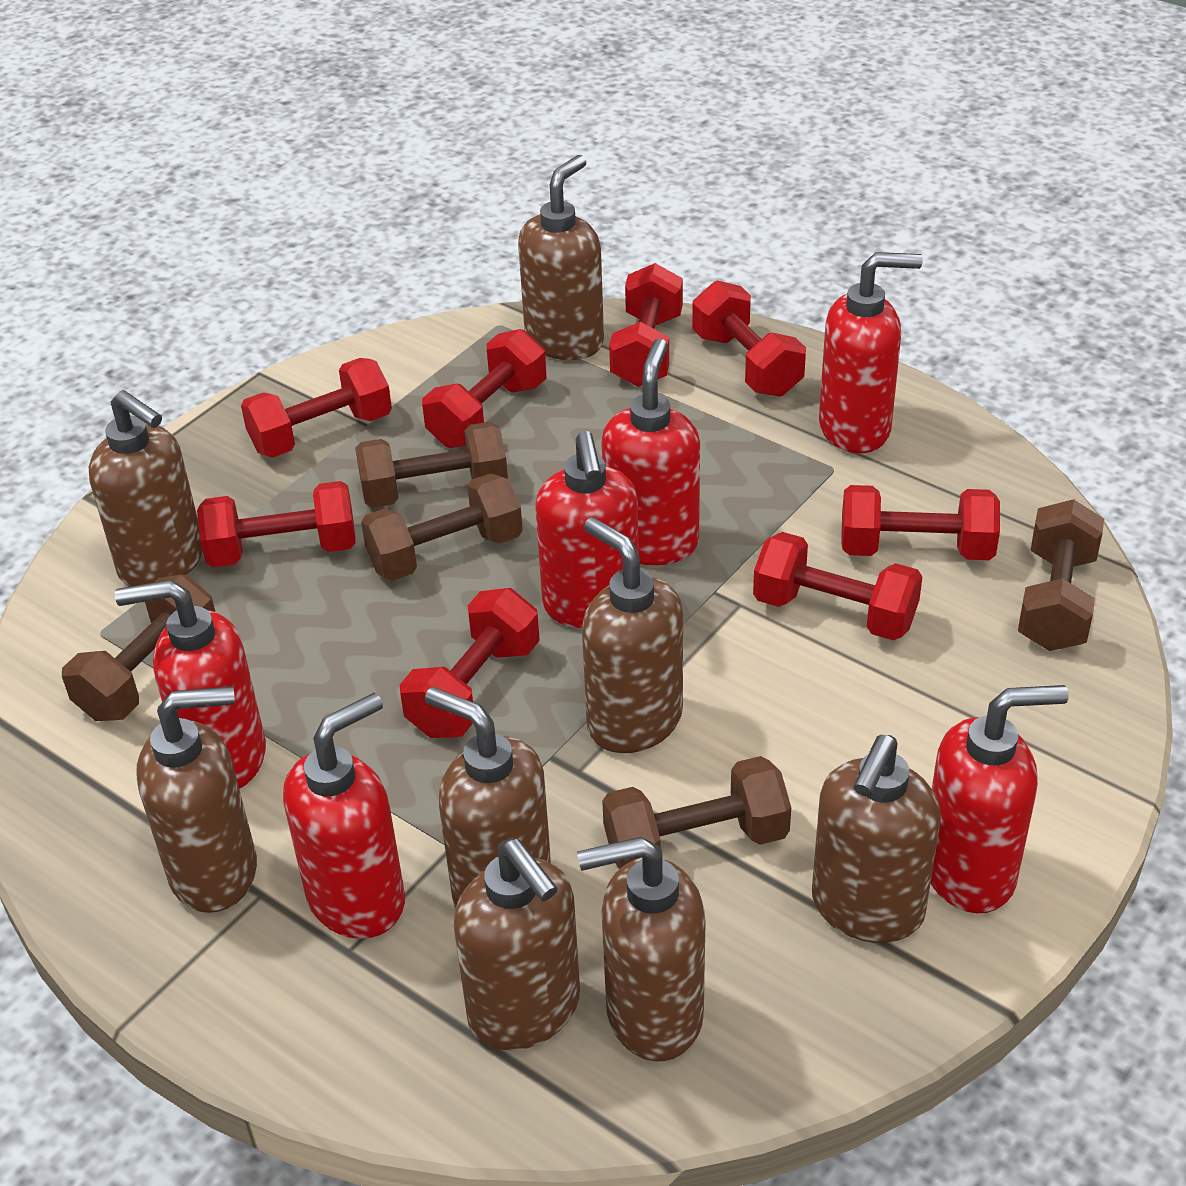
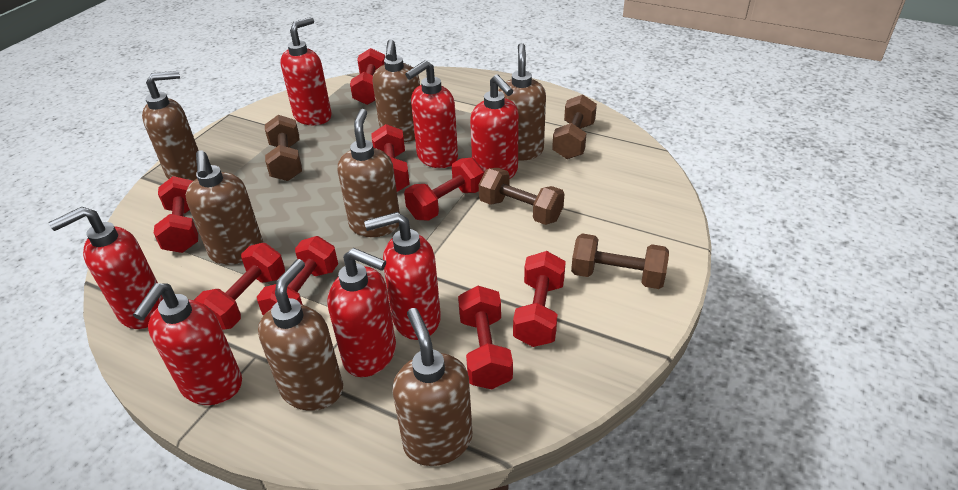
brown dumbbell: [62,575,215,721] [355,421,508,508] [361,473,523,581] [602,756,791,869] [1018,499,1104,651] = 5 -> [265,115,302,181] [479,168,564,225] [552,94,597,159] [571,233,669,289] = 4
brown soap dispenser: [89,390,203,587] [136,686,257,913] [425,687,551,908] [454,839,580,1050] [518,155,604,360] [577,837,706,1061] [582,517,683,753] [812,735,941,943] = 8 -> [142,71,199,181] [186,150,263,265] [258,259,343,411] [338,109,400,237] [373,39,420,142] [392,308,472,466] [498,43,546,161] = 7
red soap dispenser: [115,580,266,789] [283,693,405,939] [535,431,639,628] [601,339,700,565] [819,252,923,453] [931,685,1069,913] = 6 -> [49,207,163,329] [133,283,242,405] [280,17,332,125] [327,248,396,377] [364,212,441,340] [405,60,458,168] [470,74,519,179] = 7

